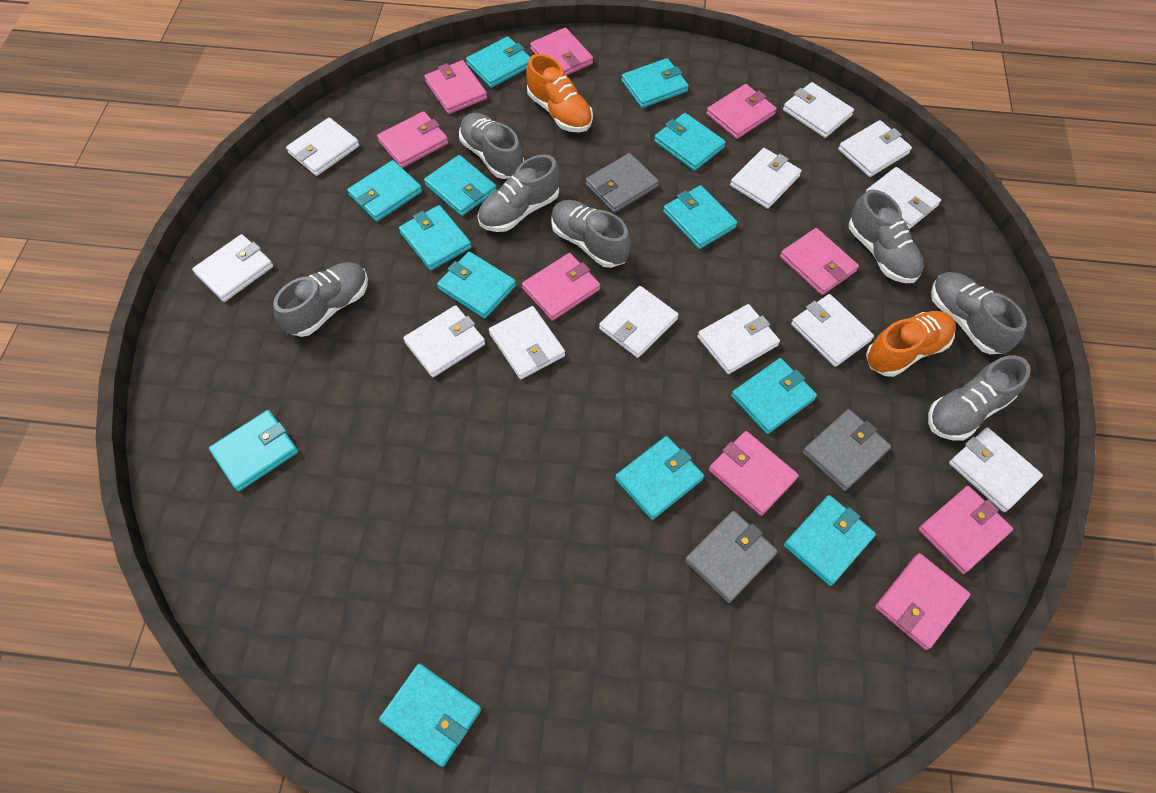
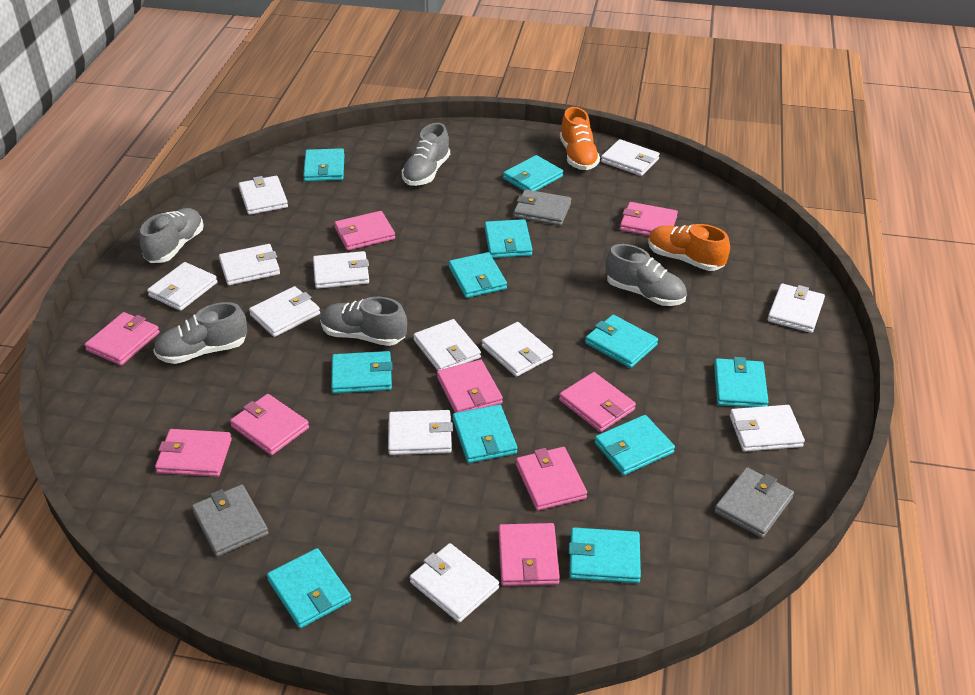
grey shoe: [273,262,368,337] [459,113,524,179] [478,154,560,232] [551,200,631,268] [849,189,924,283] [928,355,1031,440] [931,272,1027,354] = 7 -> [140,208,204,263] [153,302,247,364] [320,297,407,346] [402,123,450,186] [605,244,687,306] = 5
turquoise wallet: [209,410,298,491] [347,160,422,222] [379,663,481,767] [399,205,472,271] [424,155,497,216] [437,251,516,319] [466,36,530,88] [615,436,704,520] [621,58,689,108] [654,113,726,171] [663,185,737,249] [731,358,817,434] [784,495,876,586] = 13 -> [267,548,351,628] [303,148,344,181] [331,351,393,393] [449,252,507,298] [453,405,517,463] [485,219,532,258] [503,155,563,191] [569,527,641,583] [585,315,658,368] [594,415,675,475] [714,357,769,407] = 11

